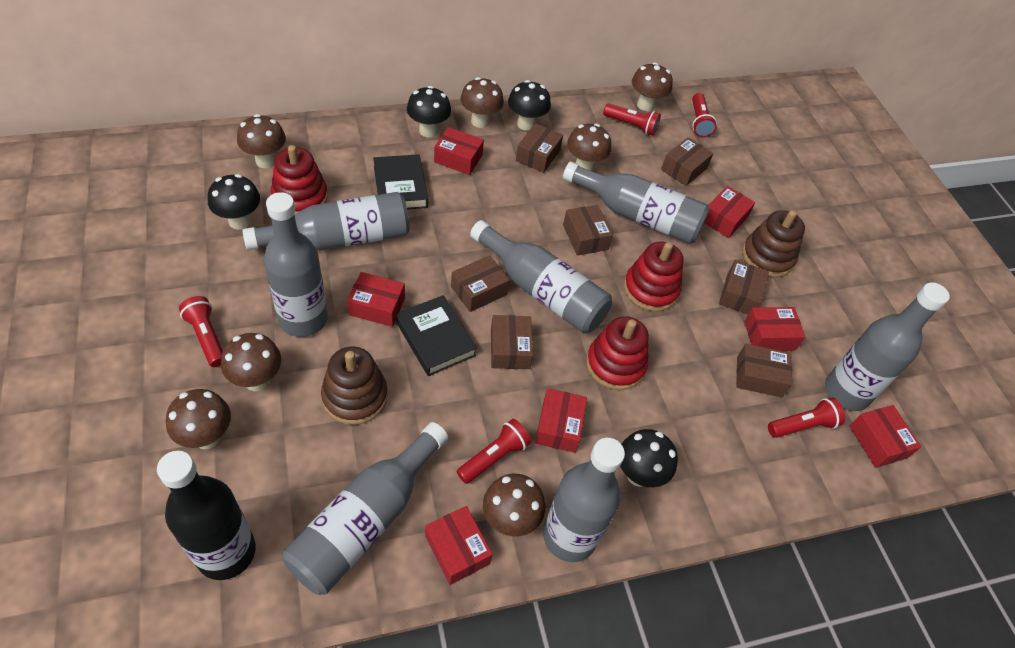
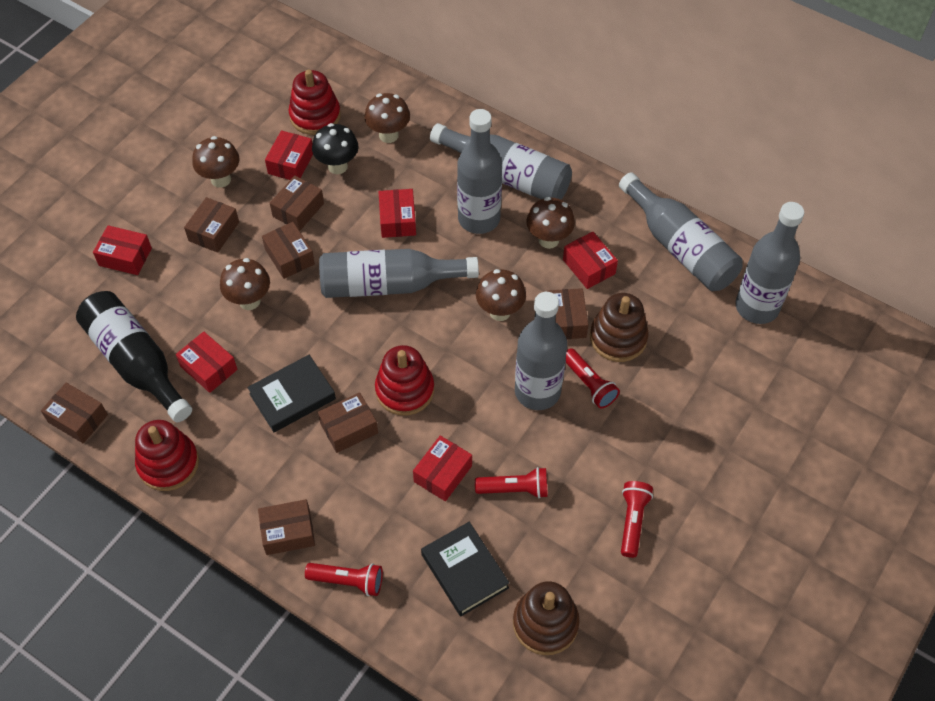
black mushroom: [208,174,260,229] [407,86,451,138] [508,80,551,131] [620,429,678,487] = 4 -> [312,123,358,174] = 1
brown mushroom: [166,389,231,449] [221,333,281,391] [237,114,286,168] [460,77,504,128] [483,474,546,536] [567,124,611,171] [632,62,673,111] = 7 -> [192,136,239,188] [220,258,270,310] [364,93,410,143] [476,269,526,321] [526,197,575,249] = 5
grey bottle: [243,192,410,250] [264,192,328,337] [283,422,448,595] [470,220,612,333] [543,438,625,562] [563,162,710,244] [825,282,950,411] = 7 -> [319,249,479,298] [430,123,572,200] [457,109,502,234] [515,292,567,410] [619,172,743,291] [736,202,804,324] = 6
red box: [347,272,405,327] [425,506,493,585] [434,127,484,175] [535,388,587,453] [704,186,755,238] [744,307,805,351] [849,405,921,468] = 7 -> [93,225,152,275] [176,331,238,393] [265,130,313,180] [379,189,416,238] [413,436,472,501] [563,231,618,289] = 6
red flashlight: [179,296,223,367] [457,419,531,484] [603,103,661,136] [692,93,717,137] [768,398,845,438] = 5 -> [305,563,383,596] [475,467,548,498] [566,348,620,409] [621,481,653,558] = 4

